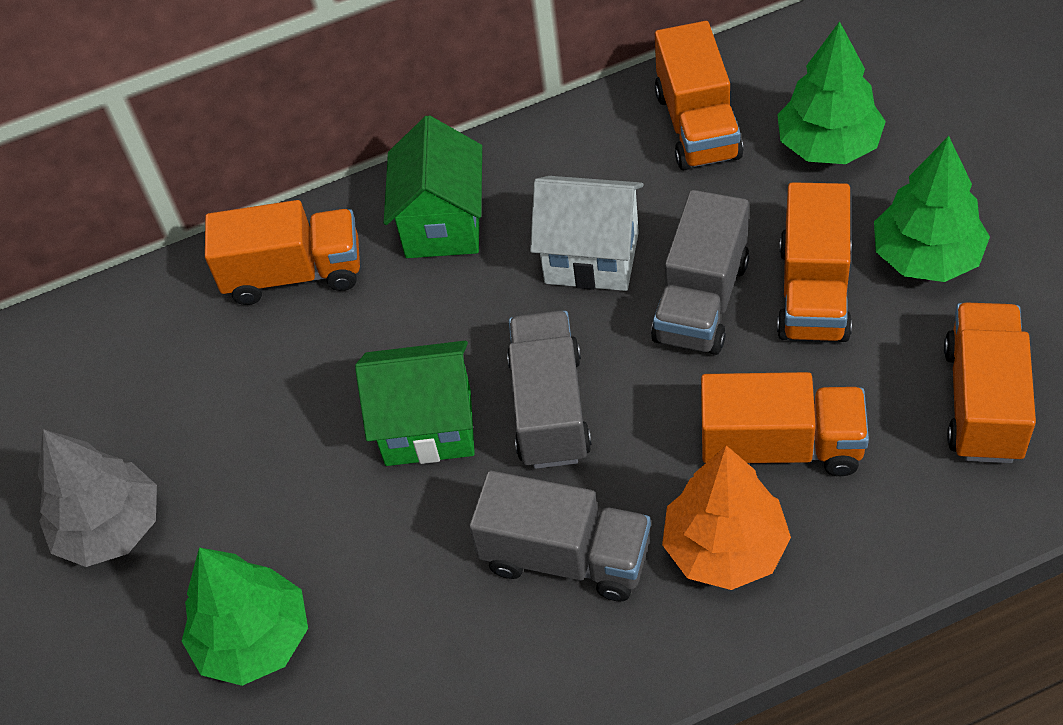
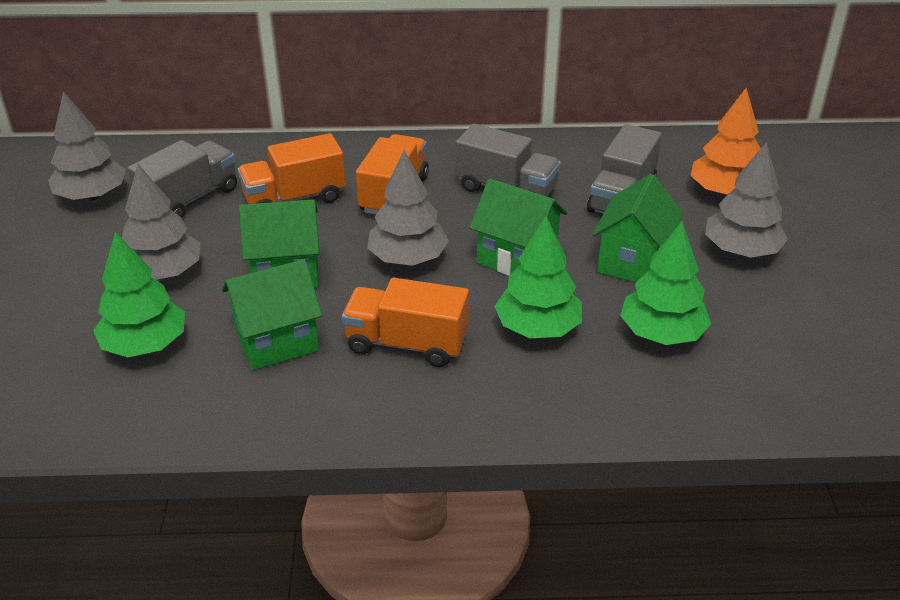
green house: [355,341,475,466] [384,115,482,258] = 2 -> [222,259,322,370] [239,199,319,288] [470,178,567,276] [592,174,683,282] = 4
grey tree: [38,429,157,567] = 1 -> [48,91,126,201] [122,164,201,280] [367,150,449,266] [705,142,788,258] = 4
orange truck: [205,200,360,305] [655,21,743,170] [701,372,869,477] [777,182,852,342] [944,302,1036,463] = 5 -> [238,133,346,204] [342,278,469,367] [356,134,429,215] = 3
white house: [530,176,643,291] = 1 -> none = 0

